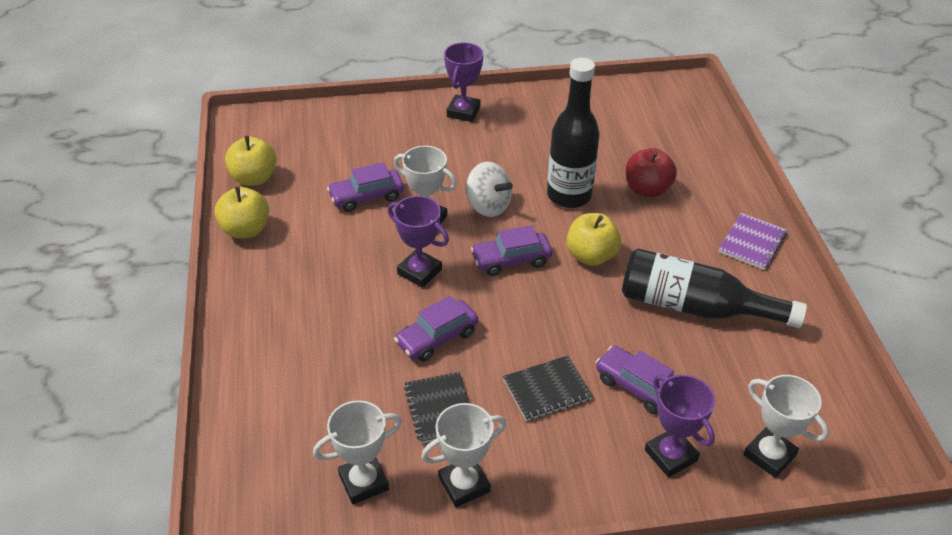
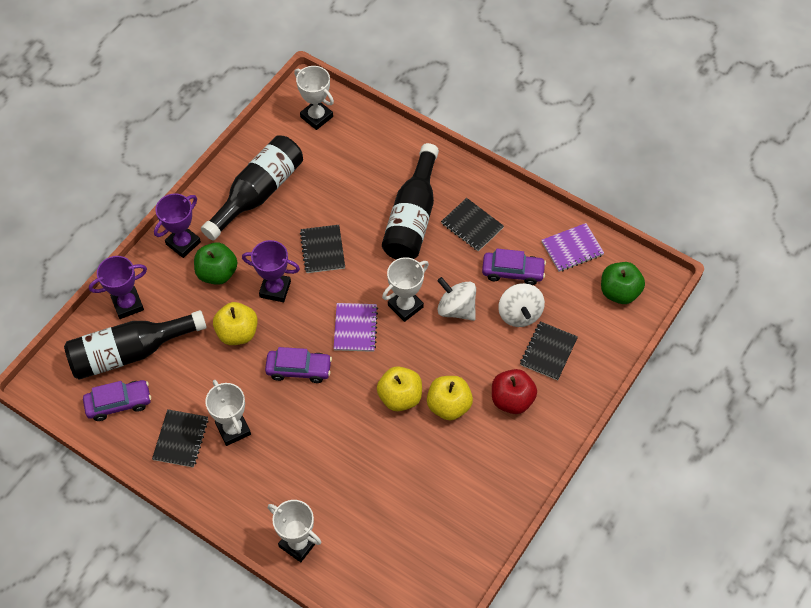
black bottle: [547,58,600,208] [622,248,807,328] = 2 -> [64,310,207,380] [201,135,303,240] [382,143,439,259] = 3
black notebook: [404,372,469,444] [503,356,593,421] = 2 -> [152,409,209,468] [300,225,345,273] [441,198,504,252] [520,321,578,380] = 4
green apple: none = 0 -> [194,243,237,285] [601,262,645,304] = 2
purple car: [327,162,404,212] [394,296,478,361] [471,225,552,276] [596,346,674,414] = 4 -> [83,380,151,421] [265,347,332,383] [482,249,546,285] = 3
purple notebook: [719,213,787,270] = 1 -> [333,303,378,352] [542,223,604,272] = 2
white spinning top: [466,162,513,217] = 1 -> [437,277,476,321] [498,283,545,327] = 2

